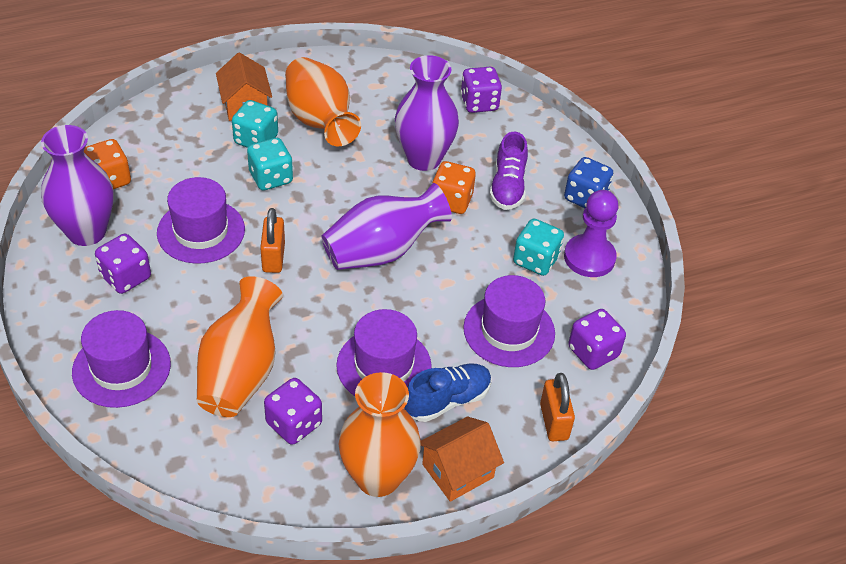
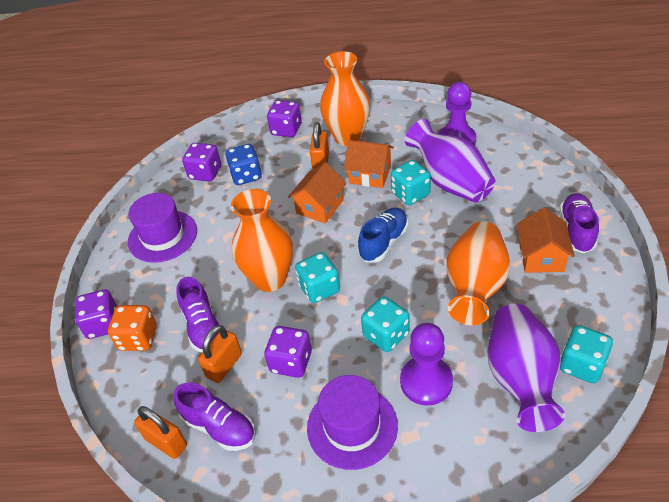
orange dice: [84,139,131,189] [432,161,476,214] = 2 -> [108,305,157,351] = 1
orange house: [216,52,272,121] [421,417,504,502] = 2 -> [288,162,347,223] [344,140,394,188] [517,208,575,273] = 3
orange padlock: [260,208,285,273] [540,373,575,441] = 2 -> [134,406,187,459] [198,325,242,383] [310,122,329,169] = 3
purple hat: [72,310,171,408] [157,177,245,264] [336,309,432,396] [463,275,555,367] = 4 -> [128,193,197,263] [307,375,398,470] = 2
purple pawn: [564,190,618,277] = 1 -> [400,323,453,406] [438,82,476,146] = 2
purple shoe: [489,132,528,210] = 1 -> [174,382,255,451] [176,277,220,353] [560,193,599,253] = 3
purple vase: [41,125,114,246] [321,183,452,270] [395,55,459,171] = 3 -> [405,119,495,203] [488,304,565,432] = 2
turquoise dice: [232,100,278,148] [247,138,293,190] [513,219,564,276] = 3 -> [295,252,340,303] [361,296,410,352] [391,160,431,205] [560,325,613,383] = 4

